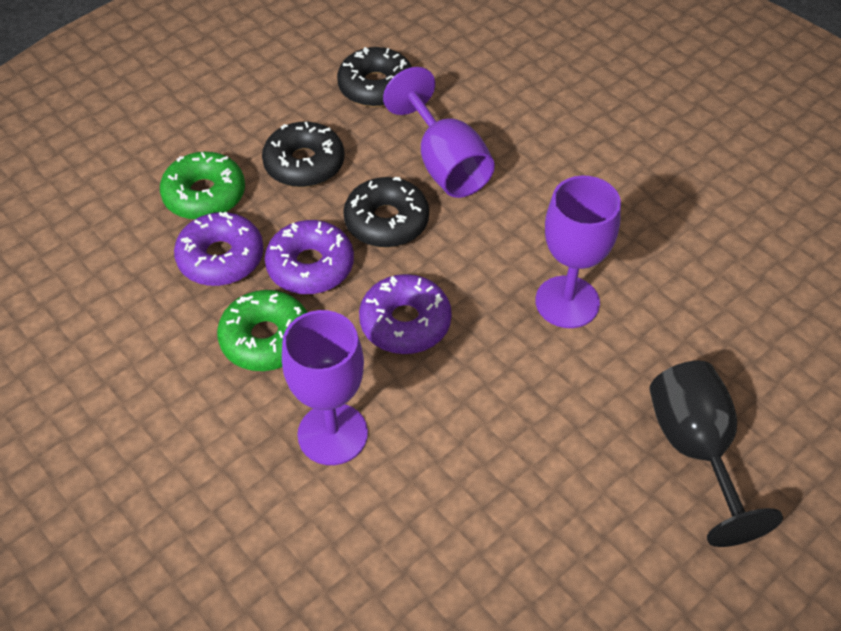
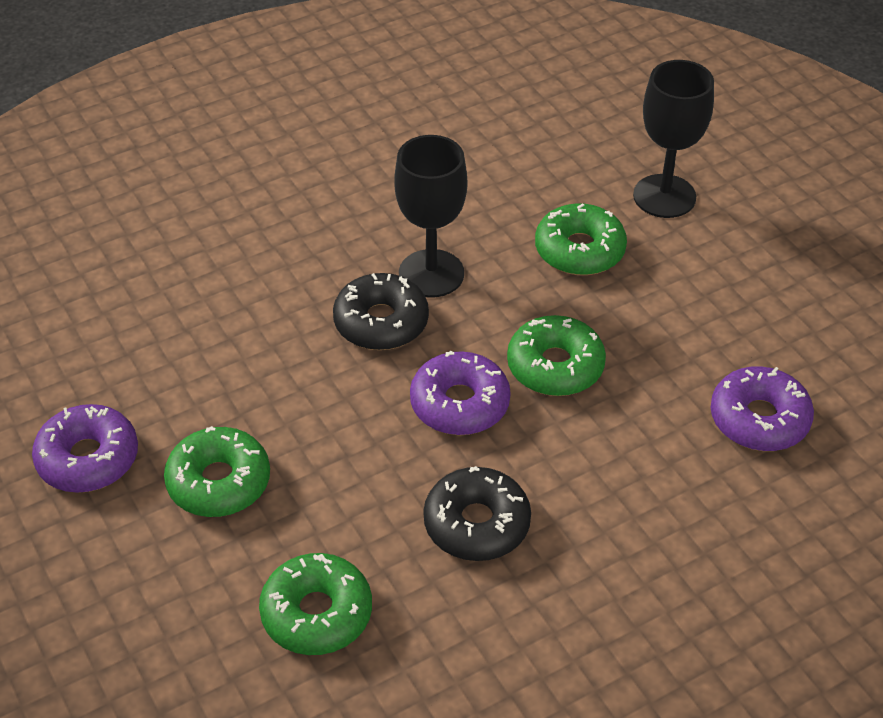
black donut: [262,122,344,187] [337,47,412,107] [343,176,429,248] = 3 -> [333,273,429,350] [423,466,531,561] = 2
black goblet: [649,361,783,547] = 1 -> [394,135,467,297] [633,60,714,218] = 2
green donut: [160,152,245,220] [217,290,308,371] = 2 -> [164,426,270,517] [259,553,372,655] [507,315,606,396] [535,203,627,275] = 4
purple goblet: [282,310,368,465] [383,67,495,198] [535,176,621,328] = 3 -> none = 0

